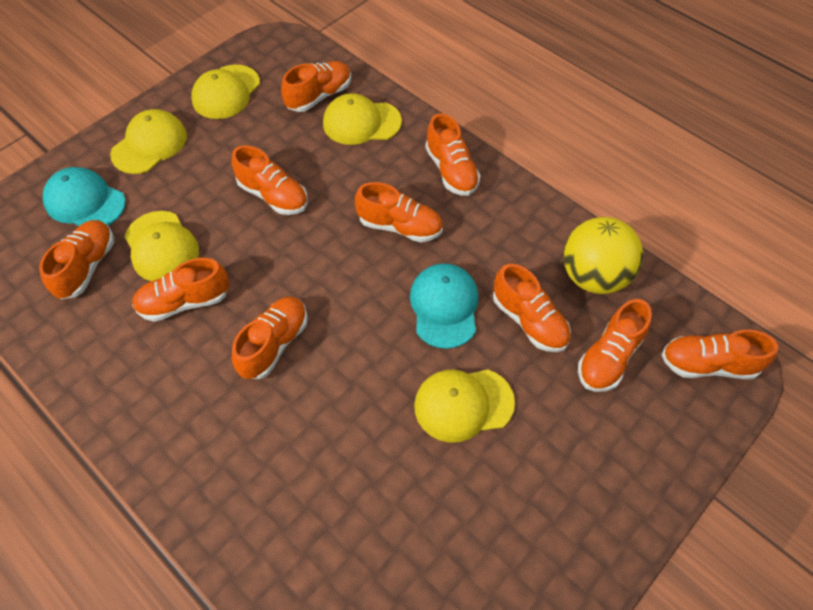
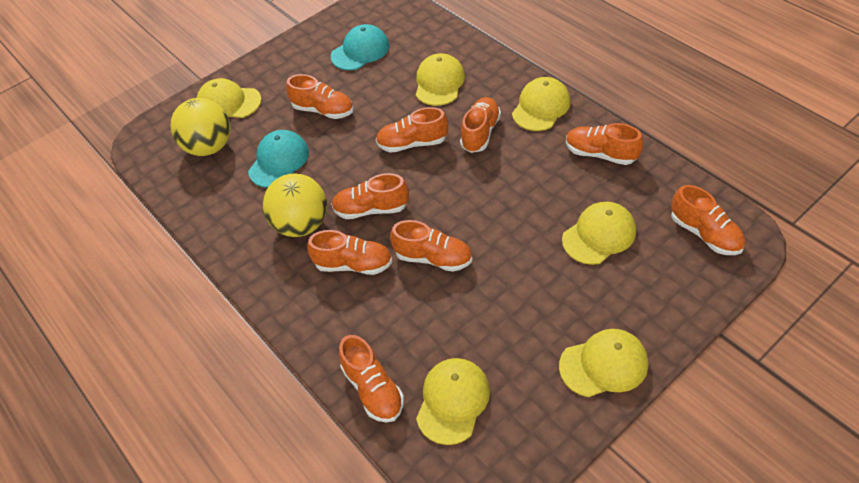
orange shoe: [39,220,114,299] [132,258,229,322] [231,145,308,215] [232,296,308,379] [281,61,351,112] [355,182,443,242] [425,113,481,196] [493,264,571,352] [578,299,652,392] [662,329,778,379] = 10 -> [286,74,354,119] [307,230,392,275] [331,173,409,219] [339,335,404,423] [376,107,448,153] [390,220,472,272] [460,97,501,153] [566,123,643,165] [671,185,745,255] = 9
yellow ball: [563,217,643,294] = 1 -> [171,98,230,156] [263,173,327,237] = 2
yellow cap: [110,109,187,174] [125,211,199,281] [191,65,260,119] [323,93,402,145] [414,369,515,443] = 5 -> [197,78,262,118] [416,53,465,106] [416,358,490,445] [512,77,570,131] [559,329,648,397] [562,202,636,265] = 6

